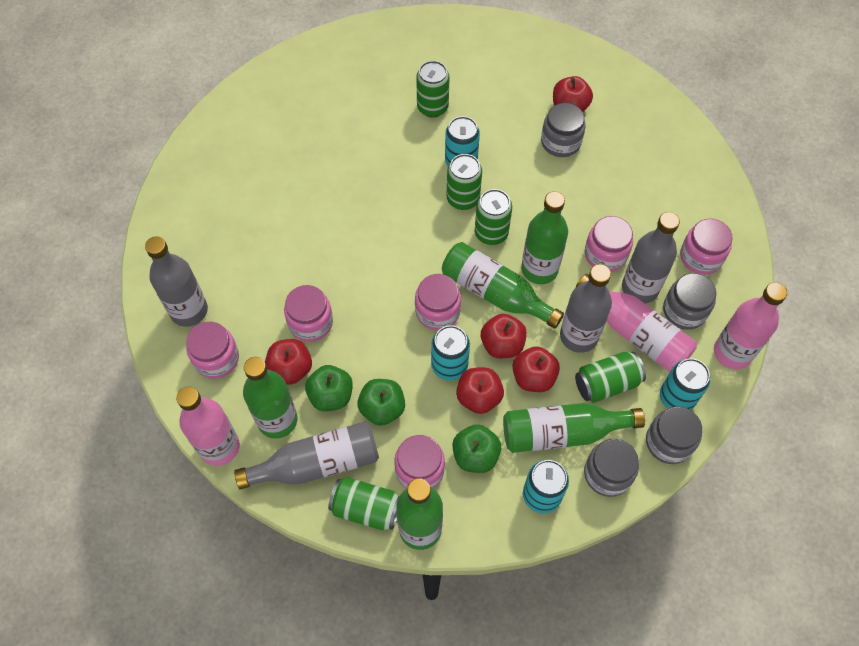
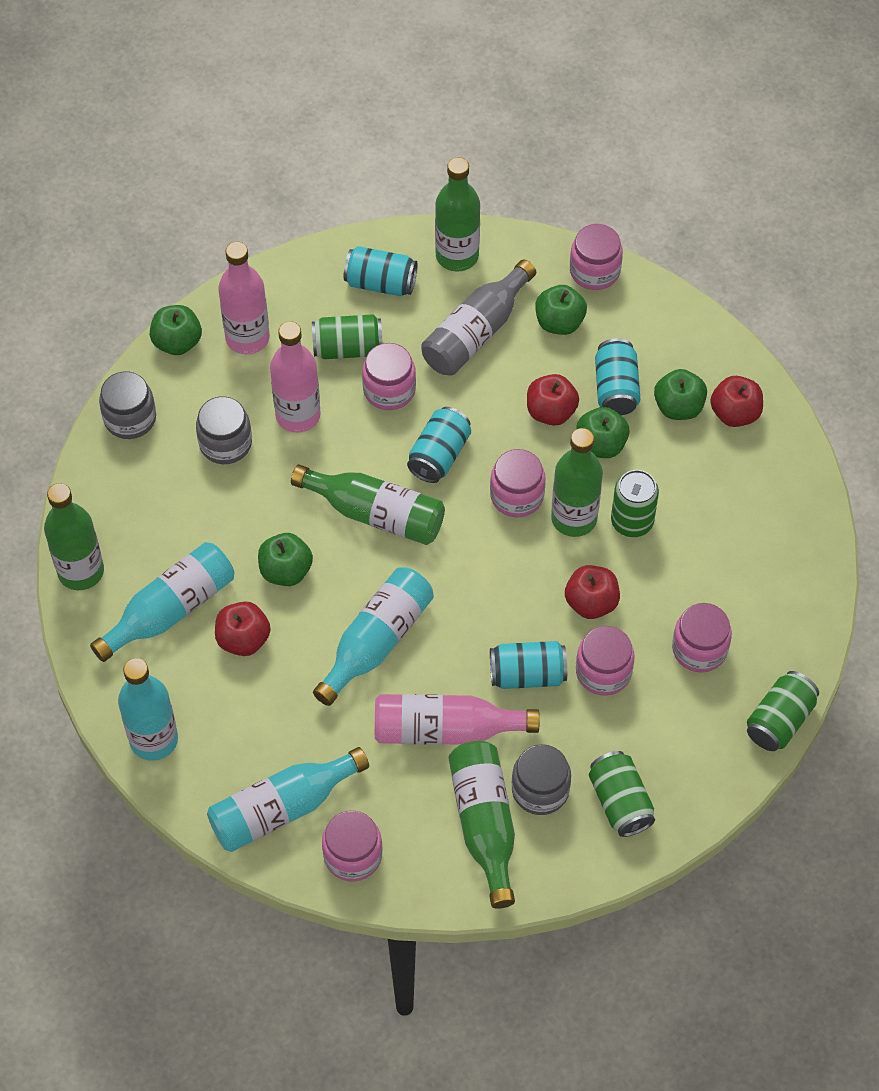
green apple: [305,365,353,412] [357,379,405,426] [452,424,501,473] = 3 -> [150,305,202,355] [258,533,313,586] [535,285,587,335] [576,407,630,458] [654,369,707,420] = 5
green can: [328,477,399,530] [416,61,449,117] [446,154,482,210] [475,189,512,245] [575,352,646,403] = 5 -> [312,314,383,359] [589,751,655,837] [611,470,659,537] [747,671,819,751] = 4
grey bottle: [145,236,208,327] [234,422,379,489] [560,264,612,353] [622,212,680,303] = 4 -> [421,259,536,376] = 1
grey jar: [541,103,585,157] [584,439,639,497] [646,406,702,464] [663,273,716,330] = 4 -> [99,372,156,439] [196,397,252,464] [512,744,571,815] = 3
red apple: [265,339,312,385] [456,367,504,414] [481,314,527,358] [512,346,560,392] [553,76,593,112] = 5 -> [215,601,271,656] [527,374,579,426] [565,565,620,619] [710,376,763,427] = 4
turquoise bottle: none = 0 -> [90,542,234,662] [118,658,178,761] [207,747,369,852] [313,567,434,706] = 4

